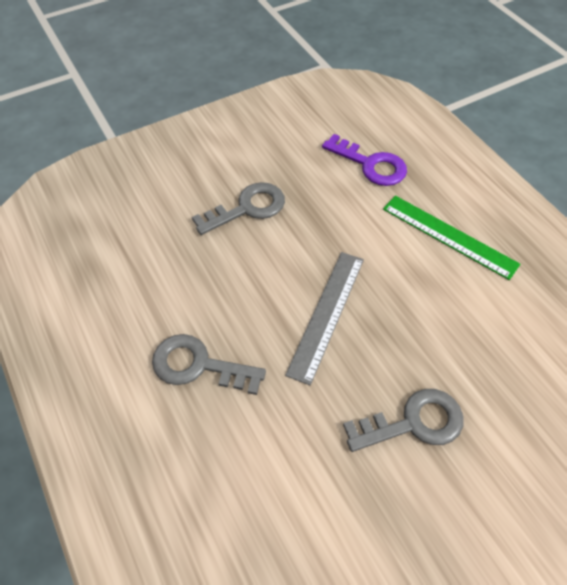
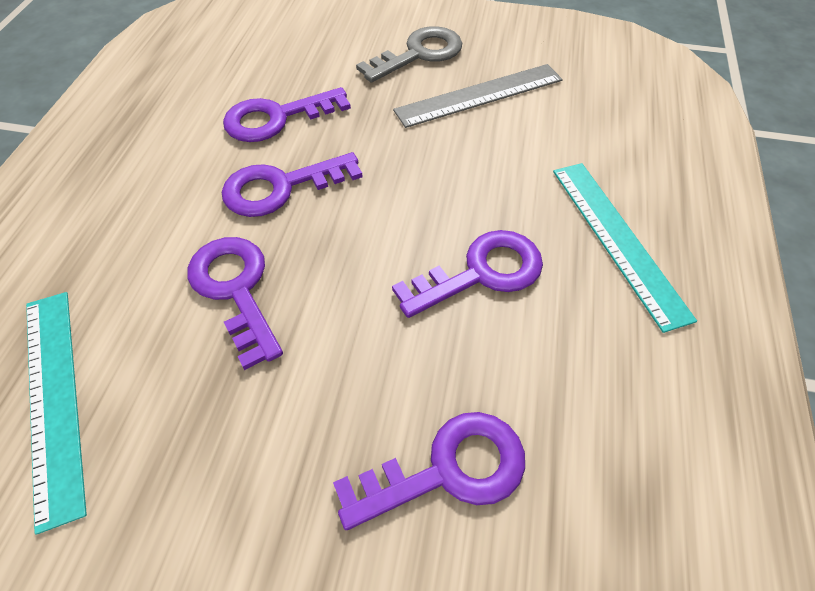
green ruler: [383,196,521,280] = 1 -> none = 0
grey key: [152,334,266,395] [192,182,285,235] [343,389,464,452] = 3 -> [356,26,462,83] = 1
purple key: [322,134,407,186] = 1 -> [187,237,283,370] [222,152,363,217] [223,87,351,142] [333,412,525,530] [392,230,543,318] = 5
turquoise ruler: none = 0 -> [26,292,87,535] [553,163,697,333] = 2

